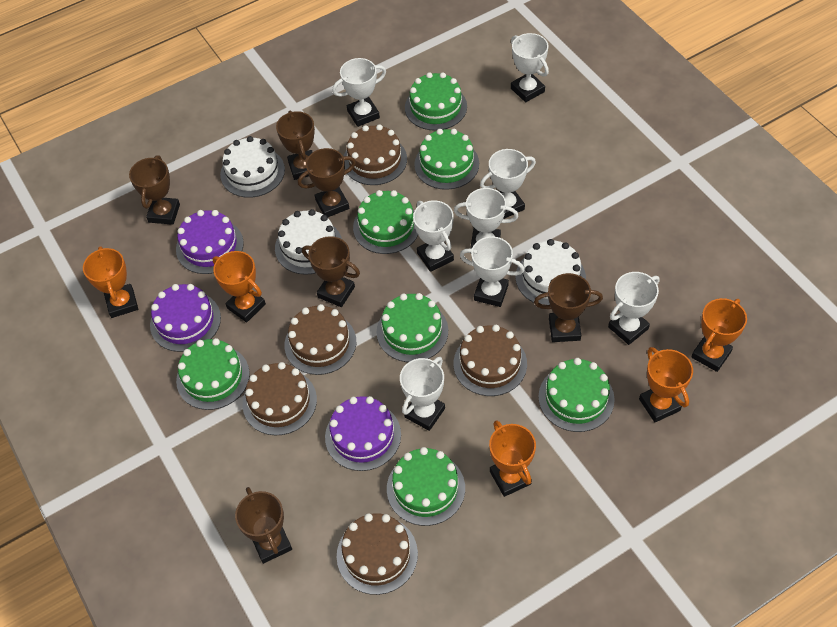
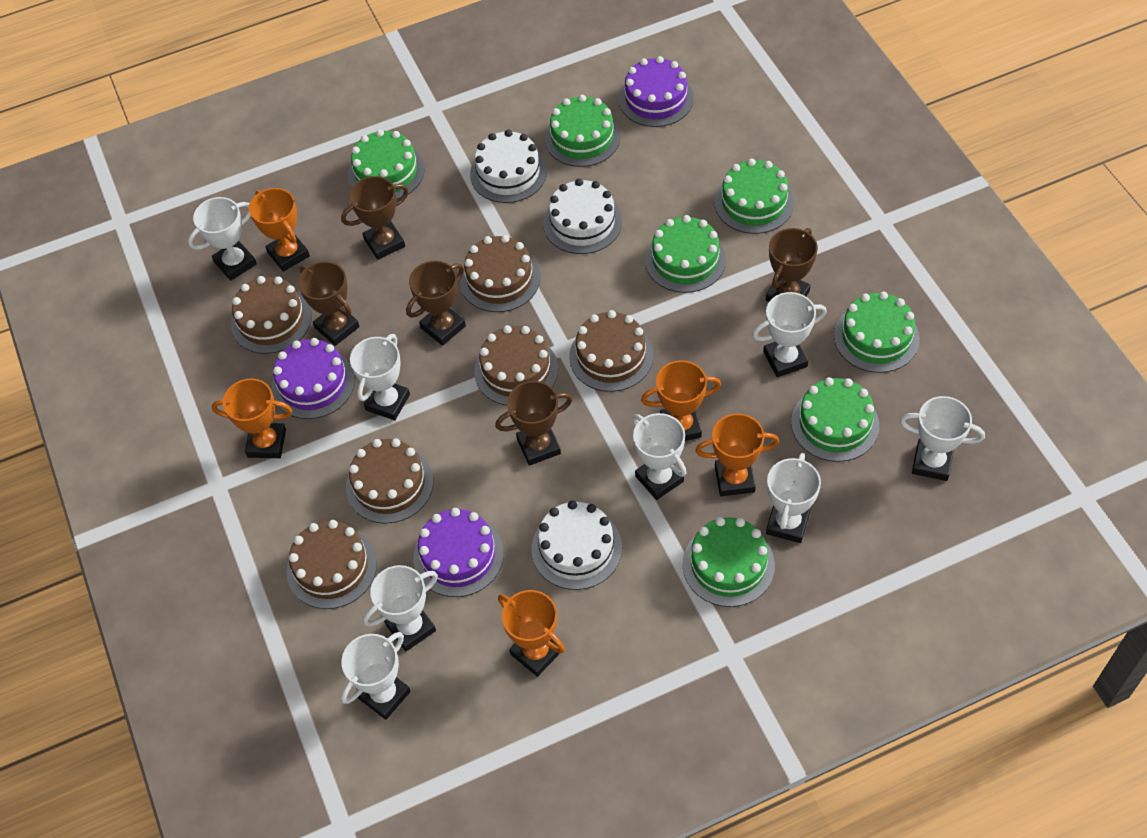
brown cake: [242,362,317,436] [284,304,356,375] [337,513,418,595] [344,124,407,185] [454,325,527,396] = 5 -> [231,276,312,354] [287,520,377,609] [346,438,433,524] [460,235,540,312] [474,325,558,405] [569,310,653,392] = 6
brown trophy: [129,155,180,225] [235,487,292,564] [276,111,315,180] [298,148,356,217] [302,236,360,307] [534,273,603,342] = 6 -> [298,261,360,346] [341,176,409,260] [406,261,466,346] [495,381,573,466] [766,228,818,302] = 5

